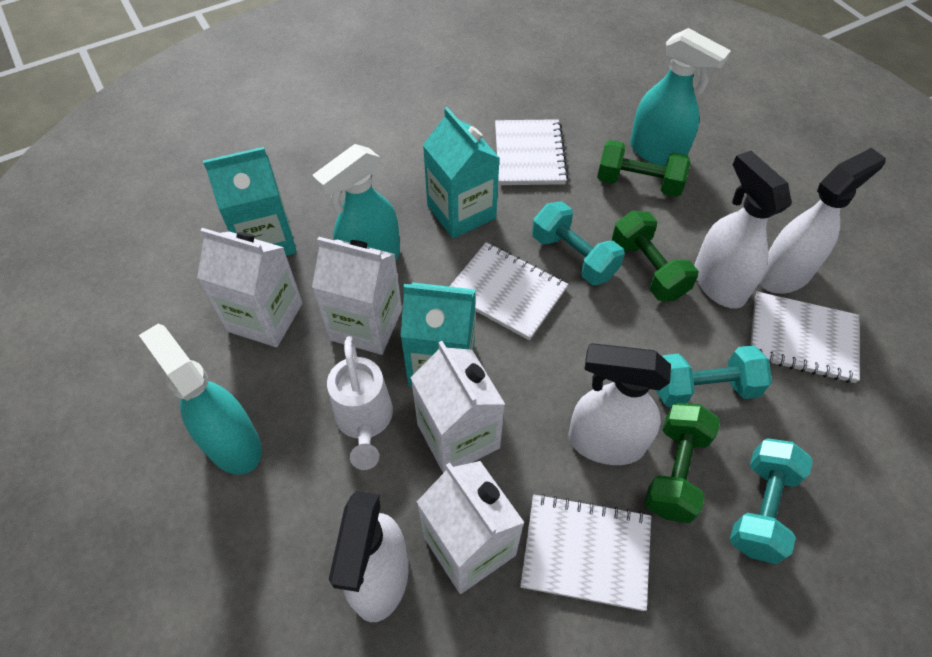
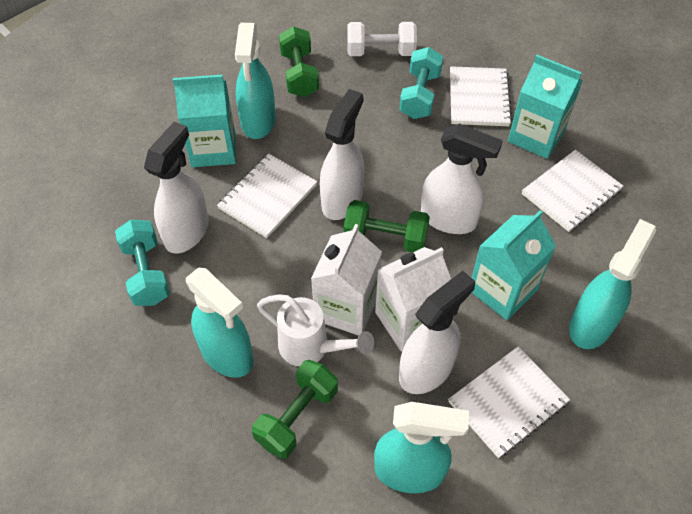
turquoise dumbbell: [532,202,625,285] [656,345,772,408] [730,438,813,564] = 3 -> [115,219,170,306] [399,47,443,119] = 2
turquoise spray bottle: [139,324,262,475] [312,144,400,261] [630,28,731,166] = 3 -> [186,267,253,378] [235,23,276,139] [374,402,469,493] [569,219,656,349] = 4
white carton: [197,228,303,347] [312,237,402,355] [410,341,506,473] [417,461,525,594] = 4 -> [311,224,382,336] [375,247,451,352] = 2
white dumbbell: none = 0 -> [347,22,417,56] = 1

